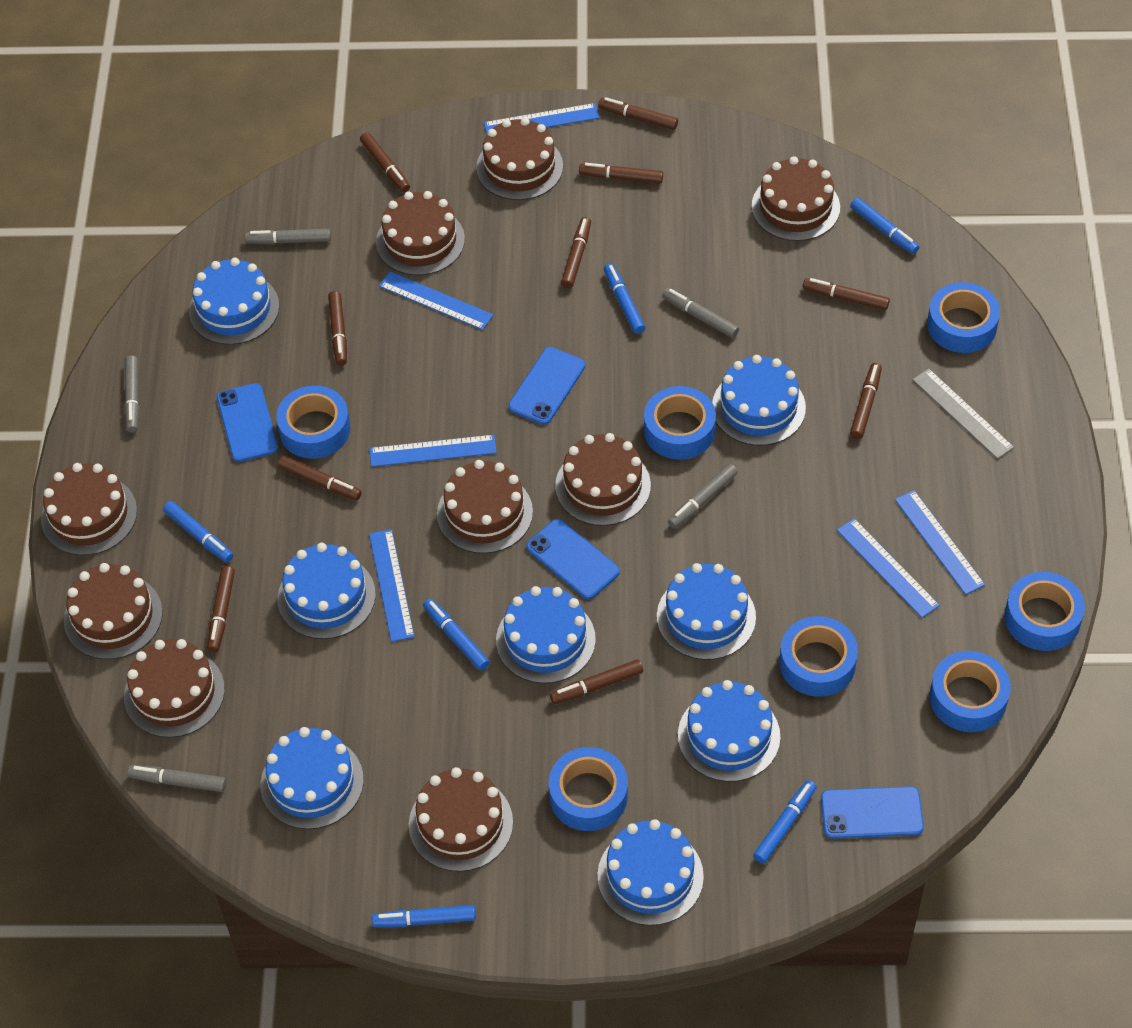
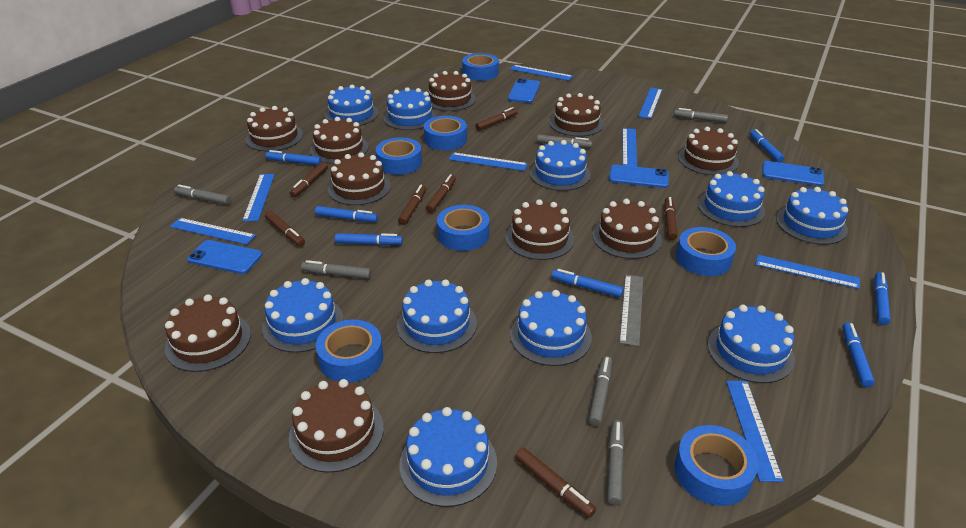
blue cake: [189,258,279,345] [261,727,364,829] [277,543,376,639] [496,586,596,684] [597,819,704,926] [657,563,756,660] [678,680,780,782] [712,355,806,446] = 8 -> [262,278,344,353] [325,85,379,126] [383,87,437,130] [397,279,477,353] [399,407,497,507] [510,290,592,366] [530,140,591,191] [698,171,765,227] [708,305,795,383] [776,187,848,245] = 10
blue marker: [163,501,233,562] [372,905,476,927] [423,599,490,671] [604,264,645,334] [753,780,817,864] [850,198,919,254] = 6 -> [265,150,321,165] [315,206,378,222] [335,233,403,245] [551,269,623,297] [750,129,784,162] [842,322,875,387] [874,272,891,325] = 7
blue ruler: [369,529,415,642] [370,435,497,467] [379,271,493,330] [484,103,599,134] [837,518,940,618] [895,490,985,595] = 6 -> [170,218,256,245] [242,174,275,221] [449,152,528,171] [510,65,573,81] [623,128,637,167] [638,88,662,119] [726,381,784,482] [755,255,860,289] = 8
brown cake: [41,463,137,556] [64,563,163,660] [124,639,225,738] [376,191,465,275] [409,767,513,872] [437,460,533,554] [476,117,563,200] [555,433,651,526] [752,156,840,241] = 9 -> [165,294,251,372] [246,106,303,151] [289,379,384,473] [310,117,368,164] [328,152,391,205] [429,71,476,111] [506,199,575,260] [549,93,604,137] [592,199,662,259] [678,127,739,175] = 10
brown marker: [207,566,235,652] [278,456,362,500] [328,291,347,365] [360,132,410,192] [550,660,643,704] [561,217,591,288] [579,163,663,183] [598,97,678,130] [803,278,890,310] [850,363,882,439] = 10 -> [265,211,305,246] [290,162,328,197] [398,185,426,225] [426,174,456,213] [476,107,518,131] [515,448,596,518] [664,197,678,240] = 7
grey marker: [124,355,139,433] [127,765,226,792] [245,229,331,244] [662,288,739,338] [668,464,738,529] = 5 -> [174,185,231,205] [301,260,371,279] [537,135,592,148] [589,356,612,426] [607,420,625,505] [674,108,728,123] = 6

